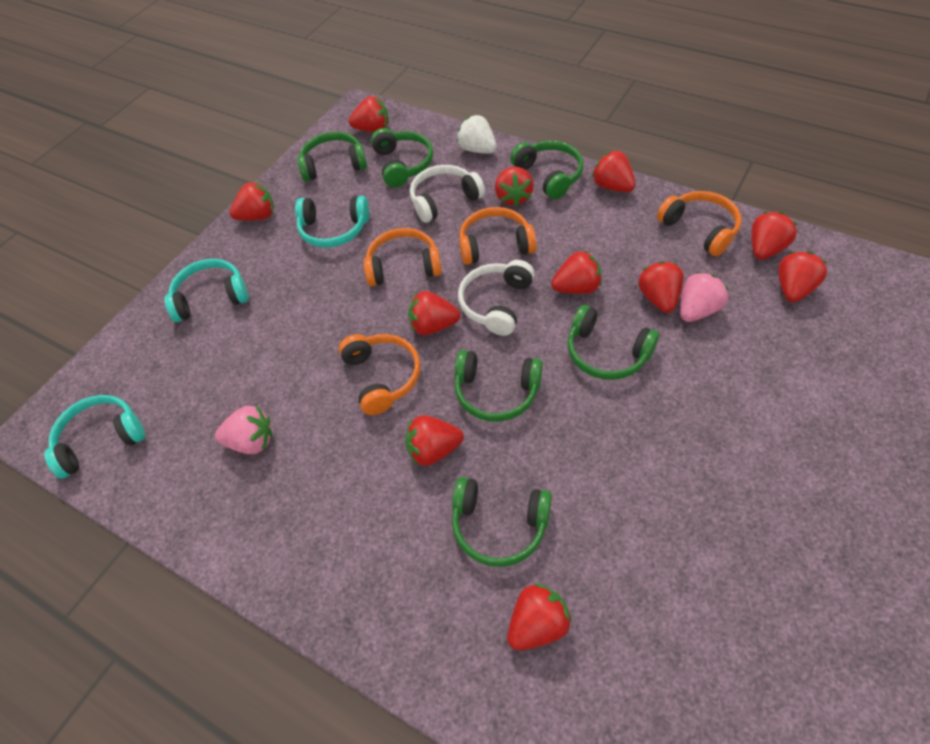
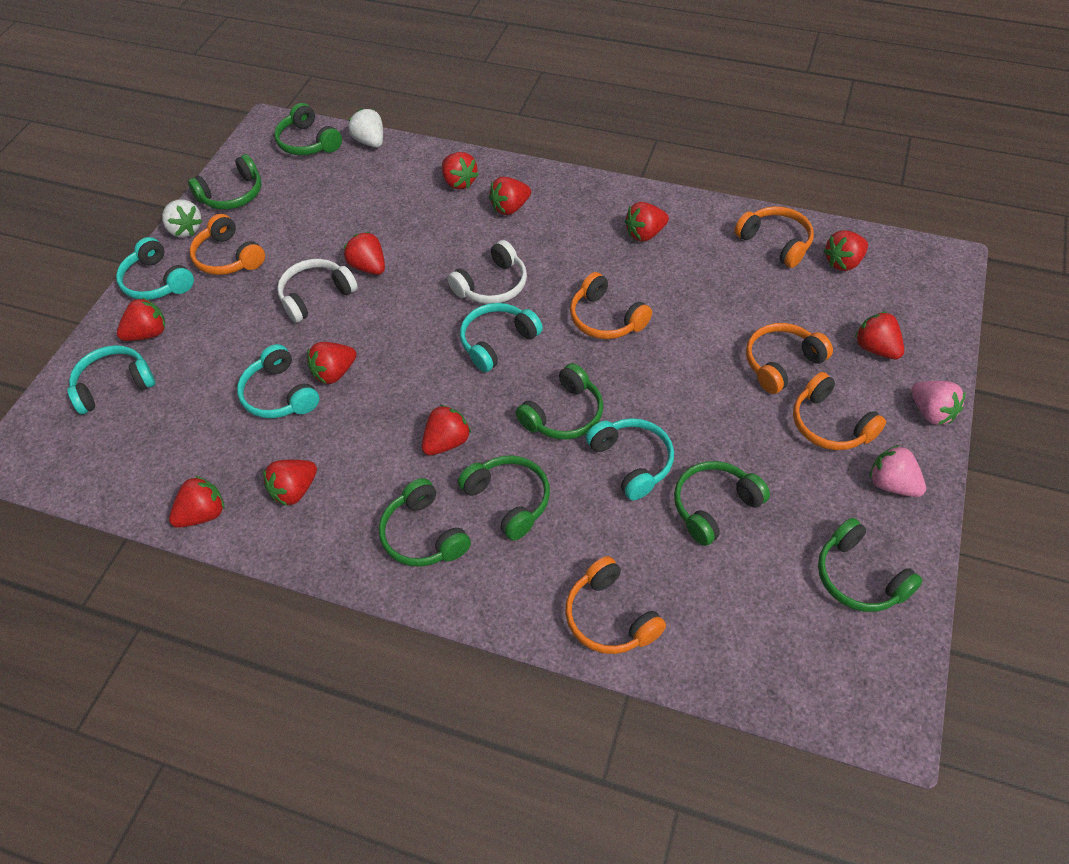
green headphones: [297,131,367,181] [371,128,433,187] [452,477,552,567] [455,350,543,422] [510,141,583,199] [568,305,659,380] = 6 -> [188,154,262,210] [274,103,342,155] [379,478,471,567] [458,455,550,541] [516,363,603,440] [674,461,770,546] [818,518,923,612] = 7
orange headphones: [339,334,420,415] [363,228,442,286] [459,207,537,265] [657,191,741,256] = 4 -> [189,214,265,275] [565,556,666,654] [570,272,652,339] [735,206,814,268] [746,323,833,394] [793,372,886,450] = 6
turquoise headphones: [44,395,145,479] [164,259,249,322] [295,196,369,248] = 3 -> [67,345,155,414] [116,237,194,300] [237,344,319,418] [460,303,543,372] [586,418,674,500] = 5
white strawberry: [457,115,497,154] = 1 -> [162,199,203,237] [348,109,383,148] = 2

